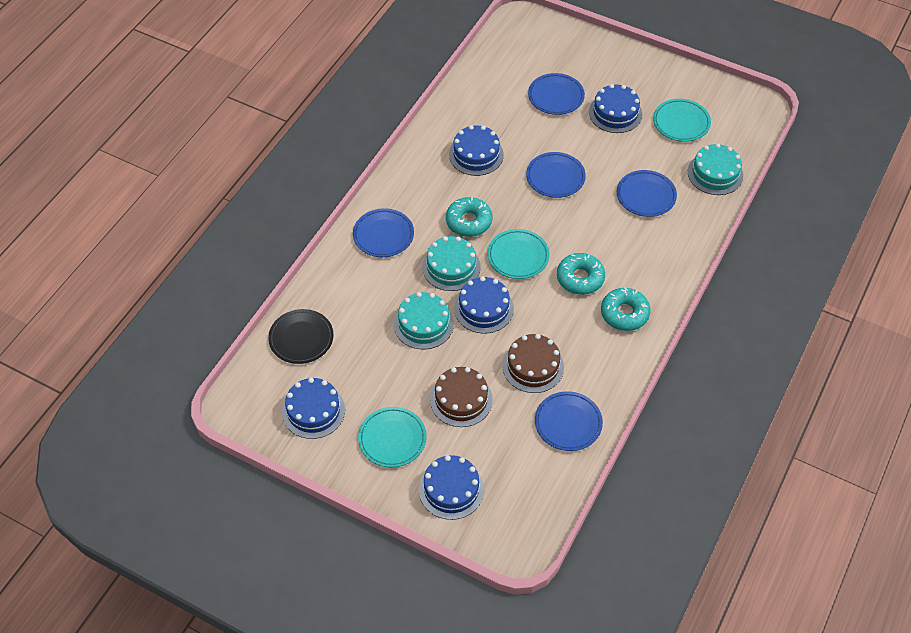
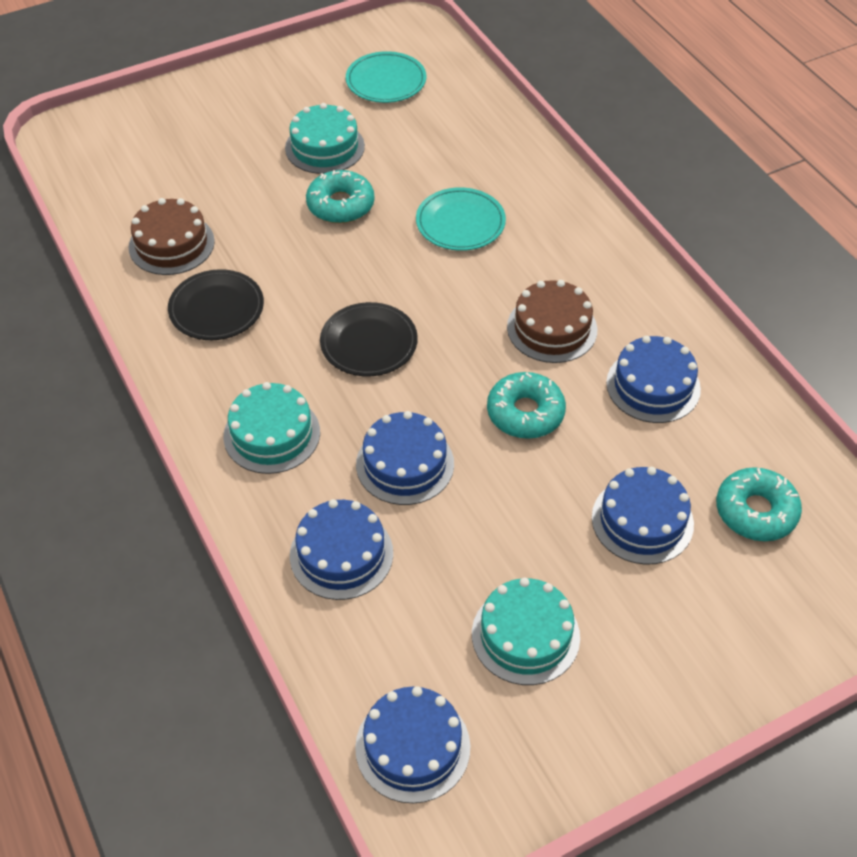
black plate: [268,309,334,364] = 1 -> [168,269,264,340] [320,302,418,377] = 2
blue plate: [353,208,414,257] [526,152,586,198] [528,73,585,115] [535,391,603,451] [617,170,677,217] = 5 -> none = 0
turquoise plate: [358,407,427,468] [487,229,550,279] [653,99,711,142] = 3 -> [346,51,426,103] [416,187,506,251] = 2

